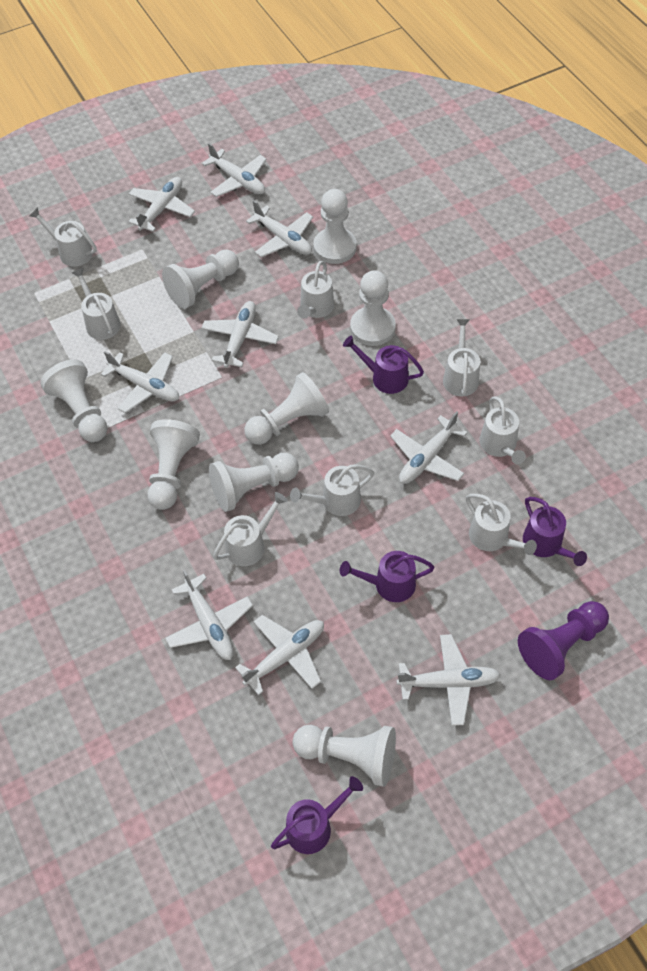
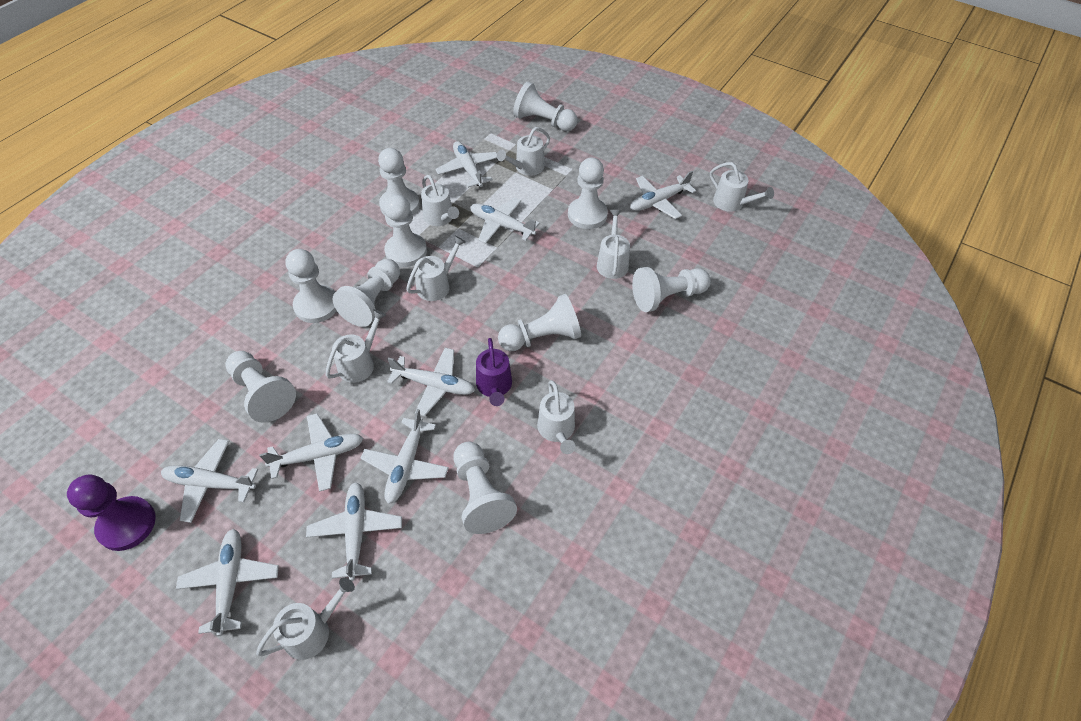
purple watering can: [271,776,363,854] [340,551,435,602] [343,335,424,394] [523,497,587,566] = 4 -> [476,338,512,406] = 1
white pawn: [40,359,108,442] [147,419,200,510] [162,249,239,309] [209,453,299,512] [244,372,329,445] [293,725,396,787] [313,189,356,264] [350,270,396,346] = 8 -> [225,351,296,423] [285,249,337,323] [333,259,400,327] [378,148,420,215] [384,194,427,267] [454,442,517,534] [498,294,581,351] [513,82,577,131] [568,158,608,229] [632,267,711,312] = 10

